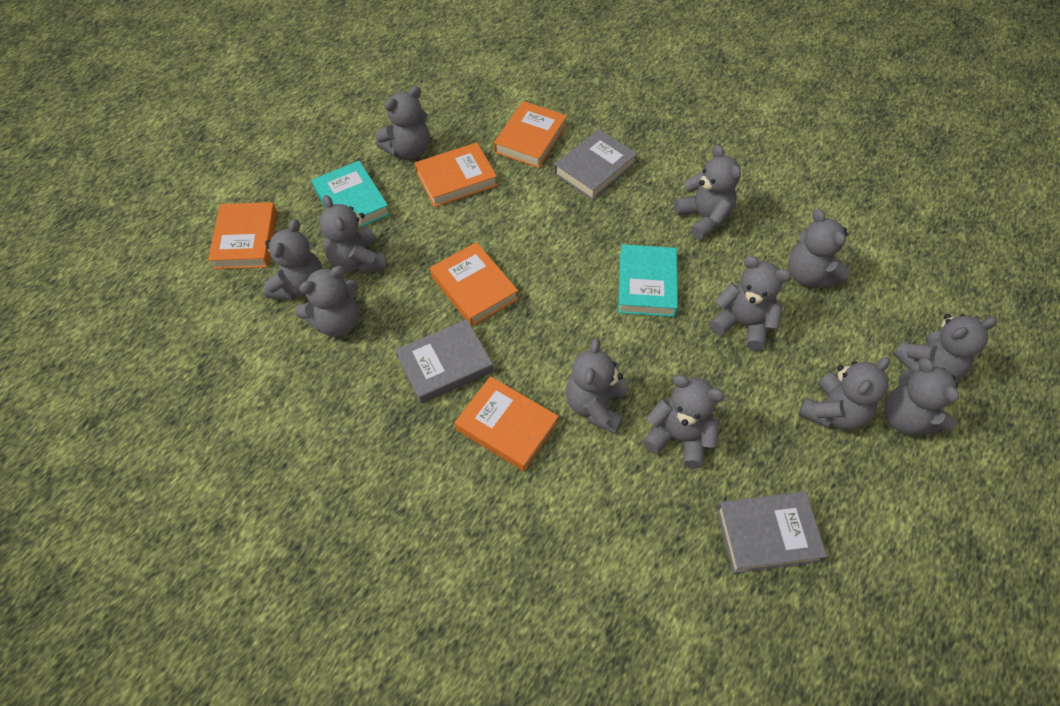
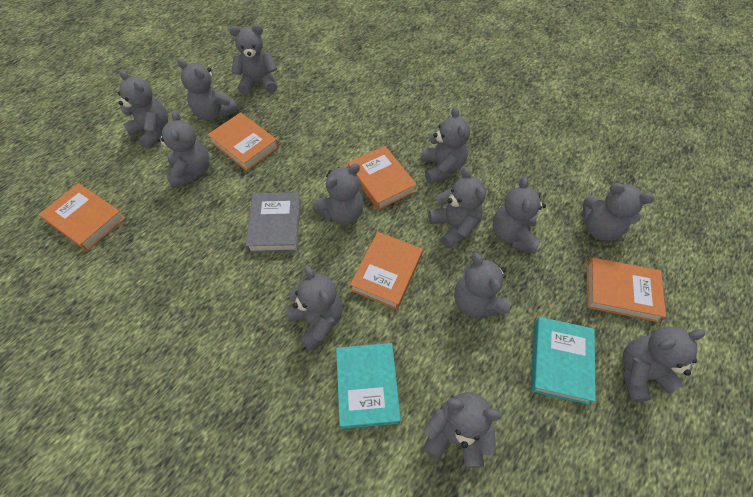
grey book: [396,319,493,404] [554,129,637,200] [717,491,827,573] = 3 -> [245,192,300,253] = 1
grey teddy bear: [264,219,323,300] [295,266,359,337] [319,195,387,274] [375,86,430,159] [566,338,627,434] [643,375,725,468] [674,145,741,240] [710,256,791,351] [788,209,850,288] [798,357,890,430] [884,358,959,436] [893,314,997,381] = 12 -> [118,70,168,149] [157,110,210,188] [177,59,239,120] [230,25,277,95] [286,266,343,351] [313,163,364,225] [421,107,470,184] [423,392,502,468] [428,167,486,249] [454,253,510,318] [493,177,546,254] [583,183,654,241] [622,327,705,402] = 13

